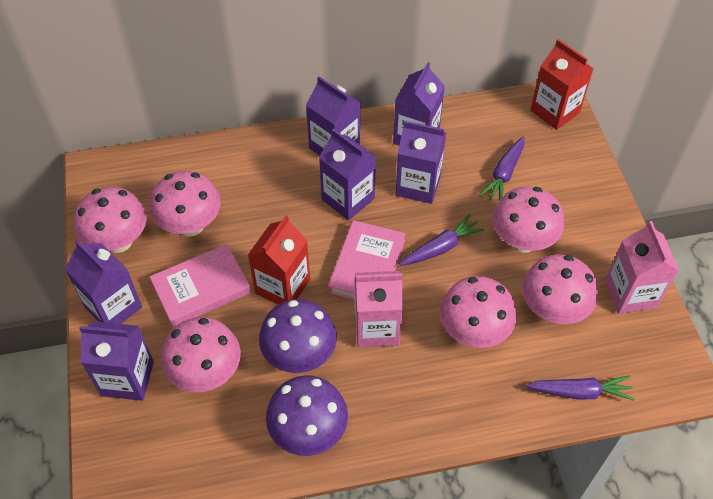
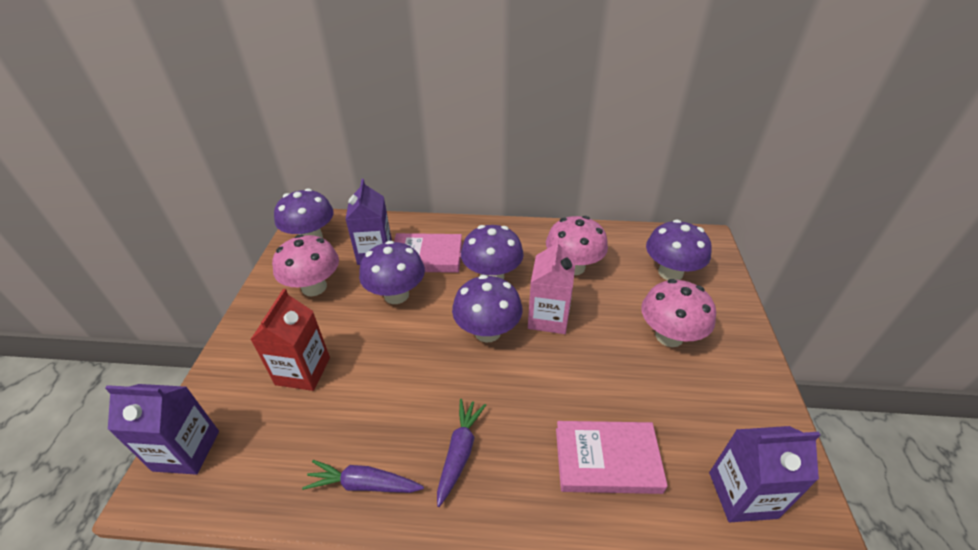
pink carton: [355,271,403,347] [605,221,679,314] = 2 -> [528,238,576,334] = 1
pink mushroom: [74,187,147,253] [150,171,221,237] [161,317,241,392] [440,276,516,348] [492,186,564,253] [522,254,598,324] = 6 -> [272,234,339,296] [546,216,608,275] [641,279,716,347] = 3
purple carrot: [399,214,485,266] [479,137,524,201] [526,375,635,401] = 3 -> [302,460,424,493] [437,399,486,507] = 2
purple carton: [65,240,142,324] [79,321,154,401] [306,76,360,156] [319,128,376,220] [393,62,445,145] [396,121,446,204] = 6 -> [105,384,219,475] [345,179,392,265] [709,426,821,522] = 3
purple mushroom: [259,299,337,373] [266,375,348,456] = 2 -> [274,188,334,238] [359,241,425,304] [452,275,523,342] [461,225,524,279] [646,220,712,280] = 5
red carton: [248,215,310,305] [530,39,594,130] = 2 -> [250,289,330,391] = 1

